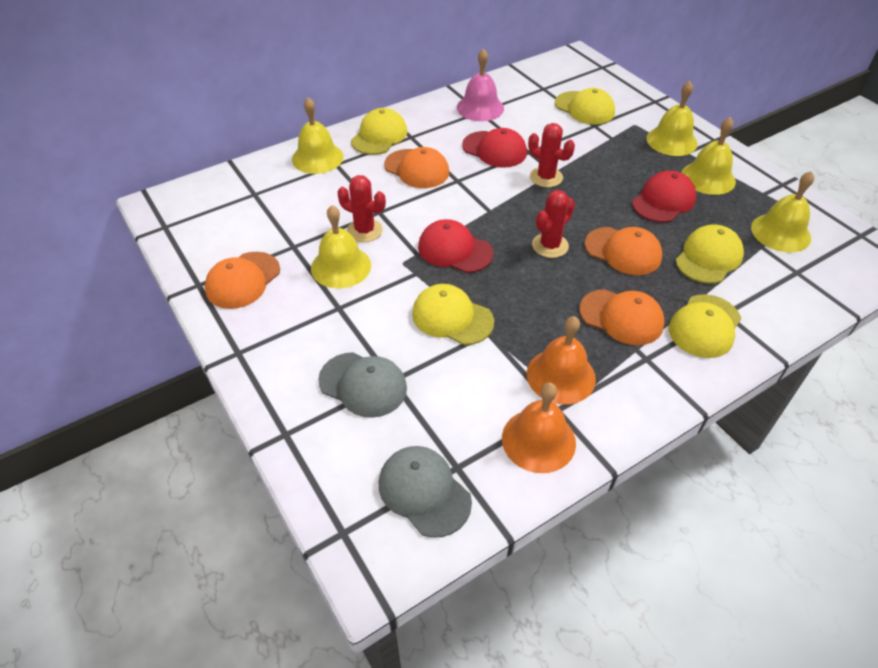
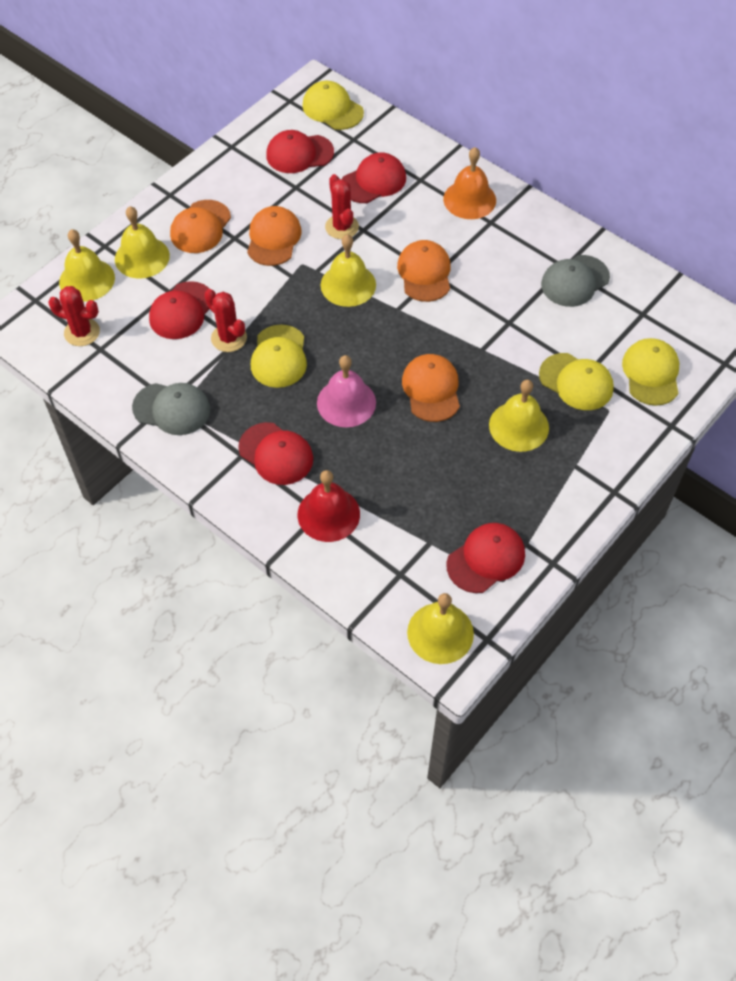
orange bell: [502,382,576,473] [527,316,596,405] = 2 -> [443,147,496,219] = 1
red bell: none = 0 -> [297,470,360,542] = 1
red cap: [418,219,493,273] [462,128,527,168] [632,171,697,223] = 3 -> [149,281,210,339] [238,422,313,485] [266,130,334,173] [342,152,406,203] [446,523,525,593] = 5
yellow cap: [351,108,407,155] [412,284,494,345] [555,88,615,124] [669,294,741,358] [675,224,744,284] = 5 -> [251,324,307,388] [302,81,364,130] [539,353,614,410] [622,338,679,406] = 4

